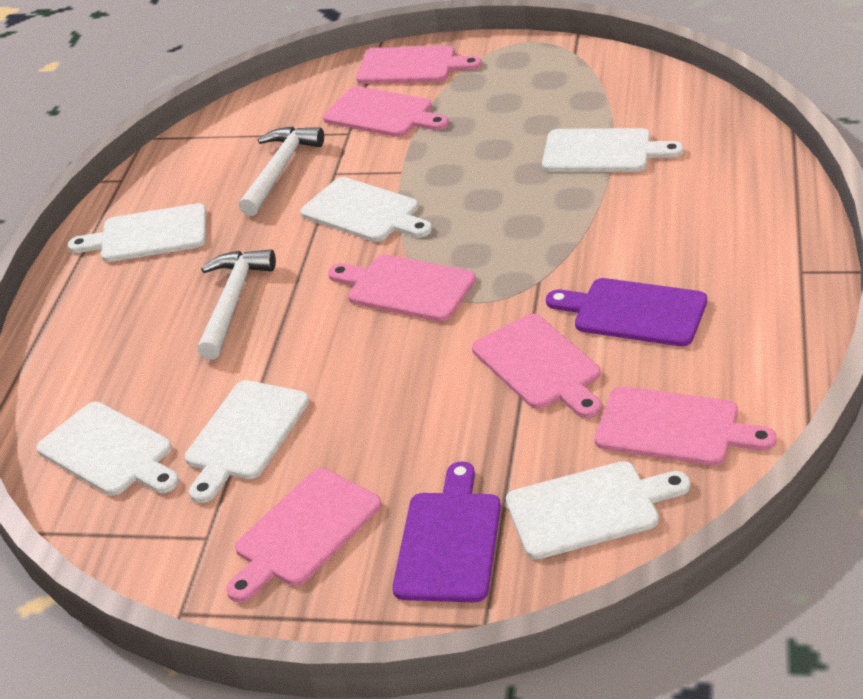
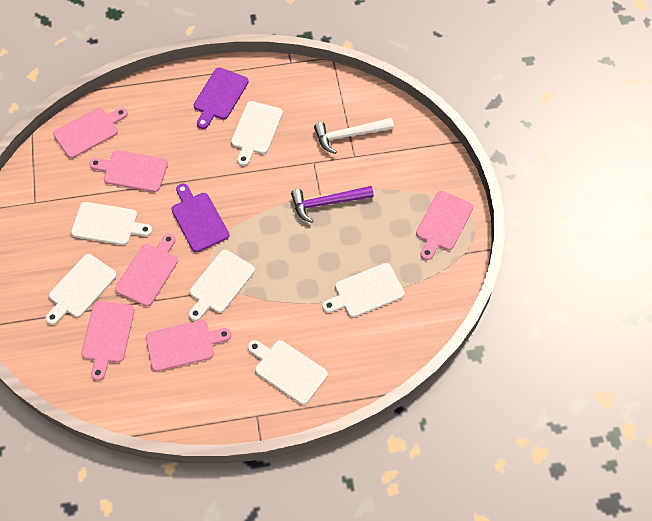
purple hammer: none = 0 -> [291,186,374,223] = 1
white hammer: [197,249,276,360] [239,126,324,216] = 2 -> [314,118,394,154] = 1

